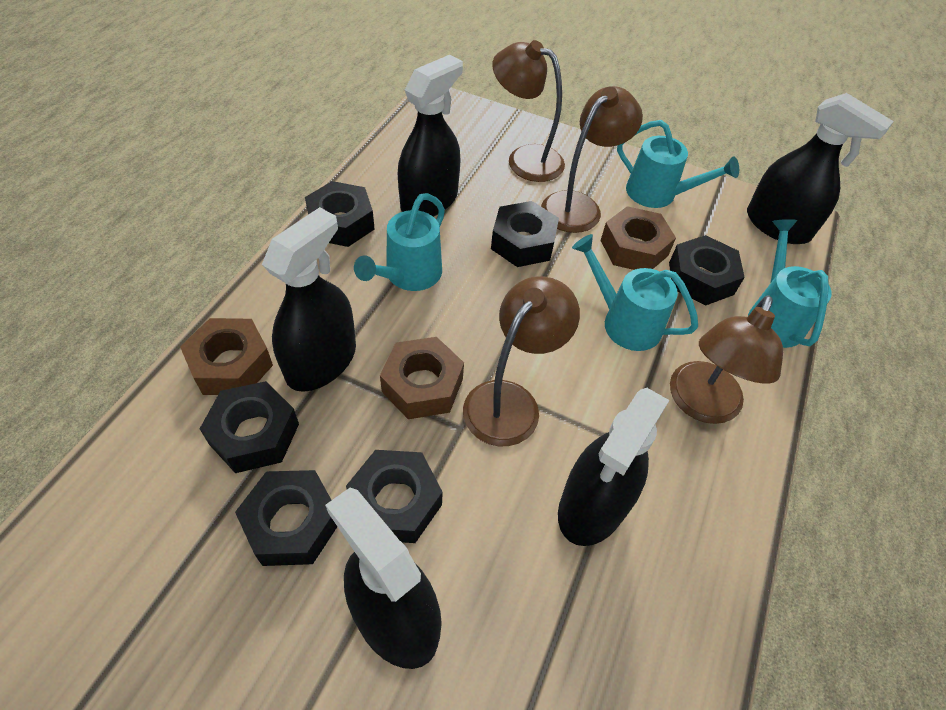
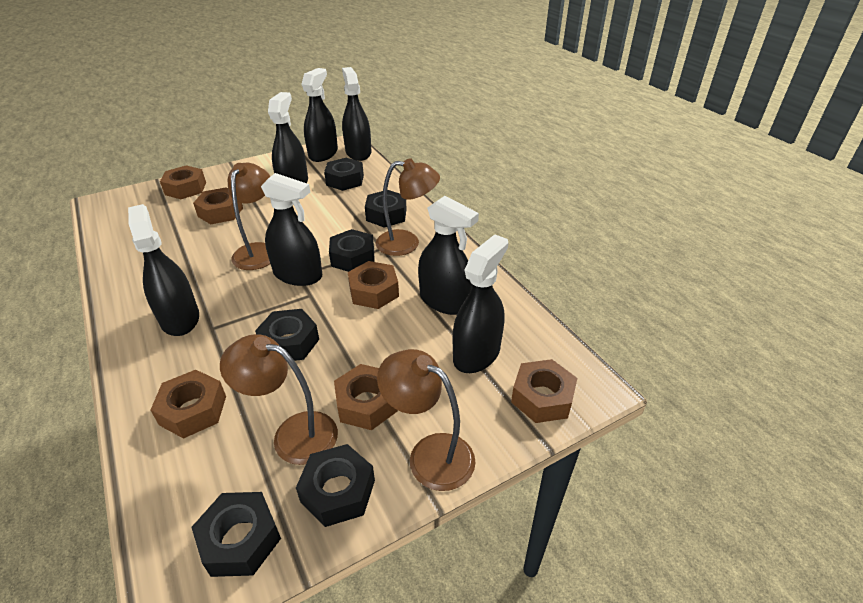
black spray bottle: [262,207,356,392] [325,488,442,669] [398,55,463,217] [558,388,670,546] [747,93,894,244] = 5 -> [128,204,199,336] [261,173,322,286] [268,92,308,183] [301,68,338,162] [342,67,371,161] [418,196,479,315] [453,234,508,373] = 7
brown nut: [180,318,273,395] [380,337,464,419] [600,206,676,270] = 3 -> [151,370,226,439] [160,165,206,199] [193,187,243,224] [334,364,398,430] [348,261,399,309] [511,359,577,423] = 6
turquoise watering can: [354,193,445,291] [572,234,698,351] [617,120,739,208] [748,219,832,348] = 4 -> none = 0

